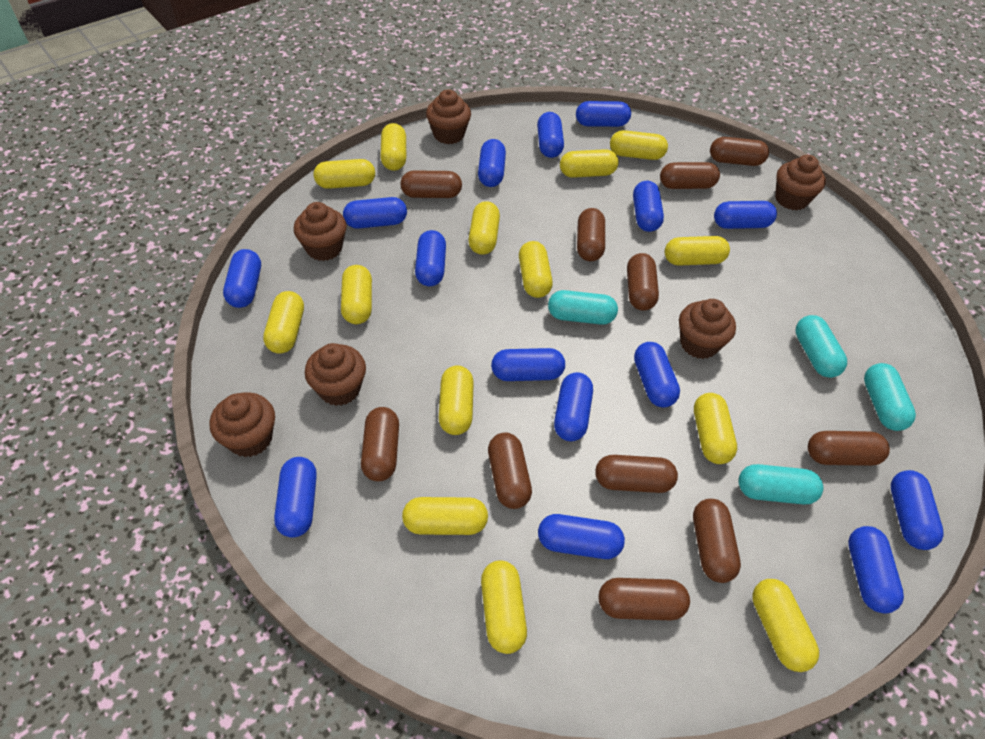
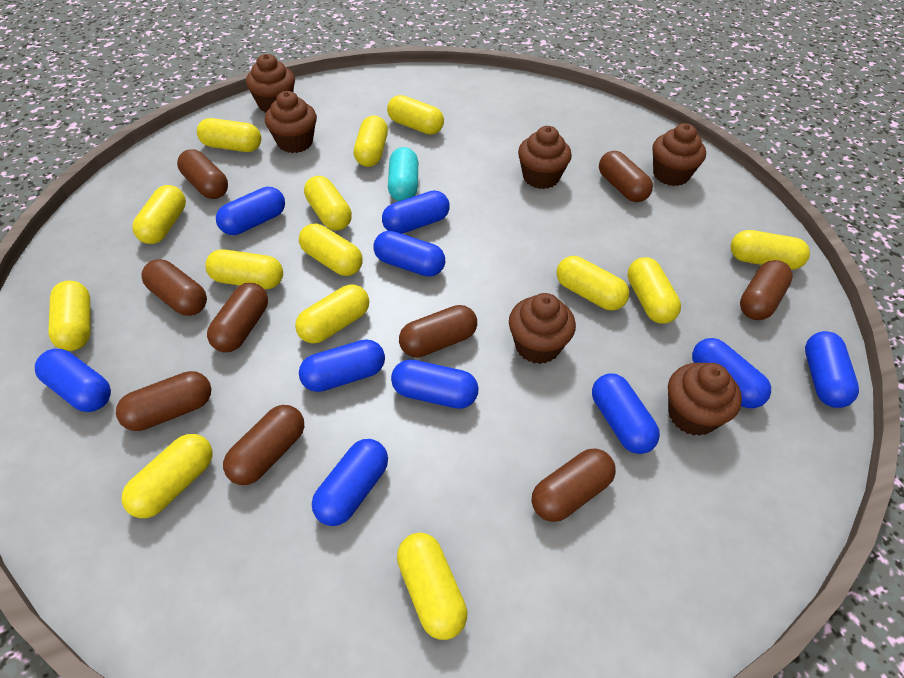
blue capsule: [223,249,261,308] [274,457,317,538] [343,197,407,229] [415,230,446,286] [478,139,506,187] [491,348,565,381] [537,112,564,158] [538,514,625,559] [554,372,593,441] [576,101,631,127] [633,181,664,232] [634,342,680,408] [714,201,777,229] [848,526,904,613] [891,470,944,550] = 15 -> [35,349,111,412] [216,187,285,235] [299,339,385,392] [312,439,388,526] [374,231,445,277] [382,190,450,234] [391,359,479,409] [592,373,660,454] [692,338,771,408] [805,331,859,408] = 10
brown capsule: [361,407,399,481] [401,170,462,198] [488,433,532,509] [577,208,605,261] [595,455,678,493] [599,578,690,620] [627,253,659,311] [660,162,720,189] [693,499,741,583] [710,137,769,166] [808,431,890,466] = 11 -> [116,371,211,431] [141,259,207,316] [177,149,228,199] [207,283,268,352] [223,405,304,485] [399,305,477,357] [532,448,616,522] [599,151,653,202] [740,260,793,320] = 9
turquoise capsule: [548,290,618,325] [738,464,823,504] [795,315,847,378] [864,363,916,431] = 4 -> [388,147,418,201] = 1

